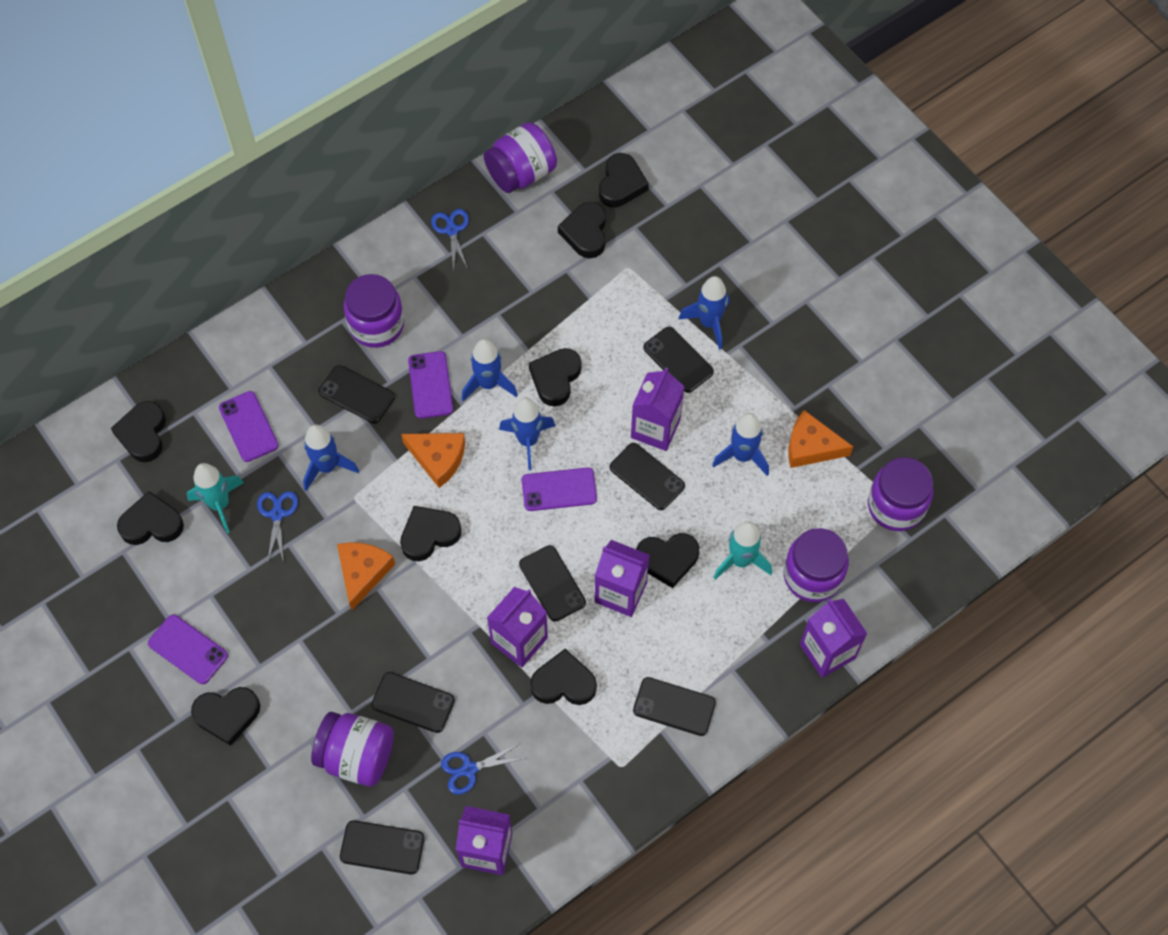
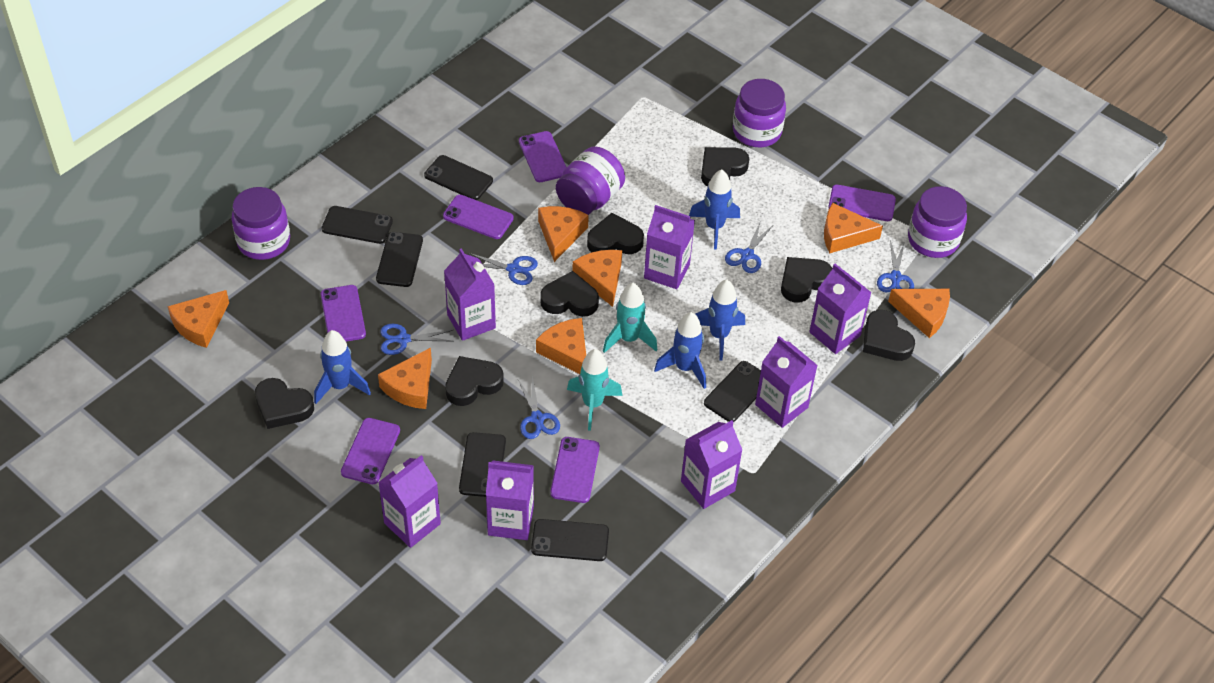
black heart: [111,401,166,462] [117,491,184,545] [191,687,260,746] [400,506,461,561] [529,348,581,407] [530,649,597,705] [558,202,606,258] [599,153,649,207] [636,533,699,588] = 9 -> [255,378,314,429] [445,356,504,406] [540,271,599,317] [587,213,644,254] [701,147,749,187] [781,257,833,303] [863,310,915,361] = 7
black phone: [318,365,395,423] [340,820,425,875] [371,672,455,733] [519,545,586,622] [609,443,685,510] [633,677,716,736] [643,327,714,393] = 7 -> [322,206,393,244] [376,232,423,287] [424,155,493,200] [459,432,506,497] [531,519,609,561] [704,361,761,422] = 6
blue rocket: [303,425,359,491] [461,339,518,401] [499,398,556,470] [678,276,730,350] [712,413,769,476] = 5 -> [314,330,371,404] [654,312,706,389] [689,170,740,250] [695,279,745,360] = 4
blue scissors: [257,491,298,564] [431,209,469,271] [441,744,526,794] = 3 -> [380,324,454,355] [469,253,538,285] [518,376,560,439] [725,223,773,273] [877,240,914,293] = 5
orange cheese: [337,542,395,610] [401,433,465,488] [788,410,853,468] = 3 -> [168,290,229,348] [378,348,432,409] [536,318,586,374] [538,206,589,262] [572,250,622,307] [824,203,883,253] [888,289,950,338] = 7
purple carton: [456,806,512,875] [487,587,548,667] [595,540,650,617] [631,367,685,451] [800,599,867,678] = 5 -> [378,455,441,548] [444,248,496,341] [486,460,534,540] [644,205,695,289] [681,420,742,509] [755,336,818,428] [809,264,872,354] = 7
purple jar: [311,712,394,787] [344,274,404,348] [484,122,557,193] [784,528,849,602] [868,457,933,531] = 5 -> [231,187,290,260] [556,146,625,215] [733,79,786,147] [908,186,967,258] = 4
purple phone: [148,615,228,684] [219,391,279,462] [408,351,453,419] [522,468,597,511] = 4 -> [321,285,366,342] [341,418,400,484] [443,195,514,239] [519,131,567,182] [550,437,600,503] [828,185,896,221] = 6

